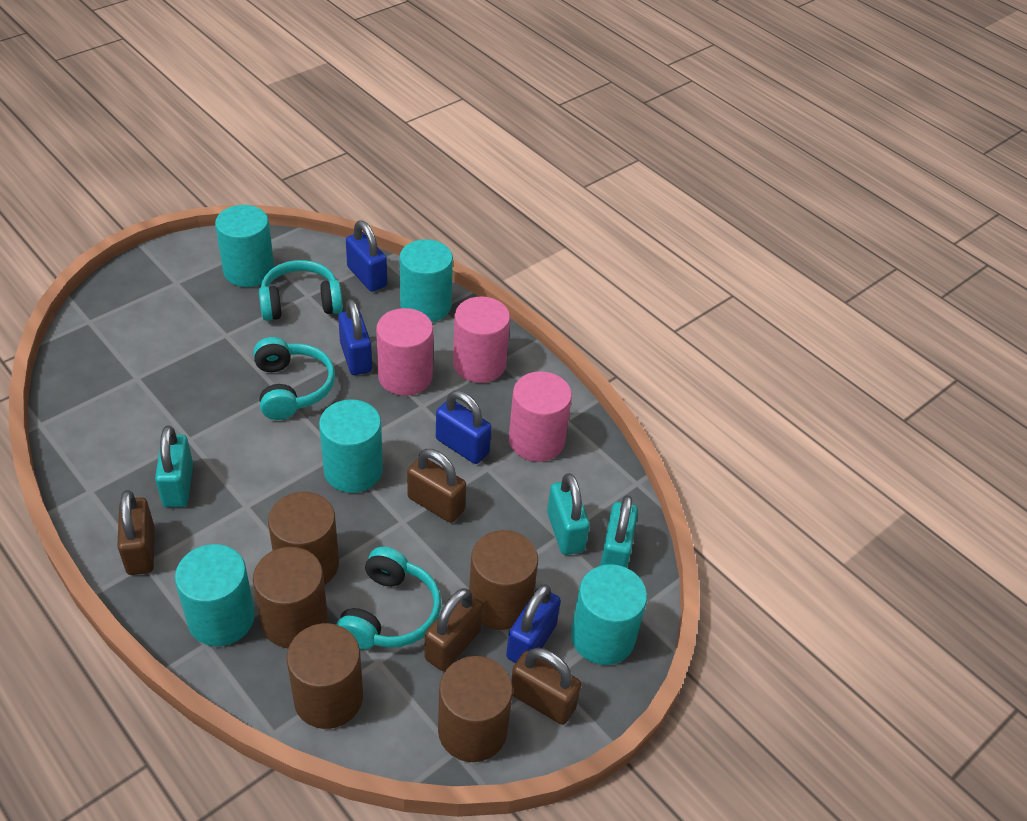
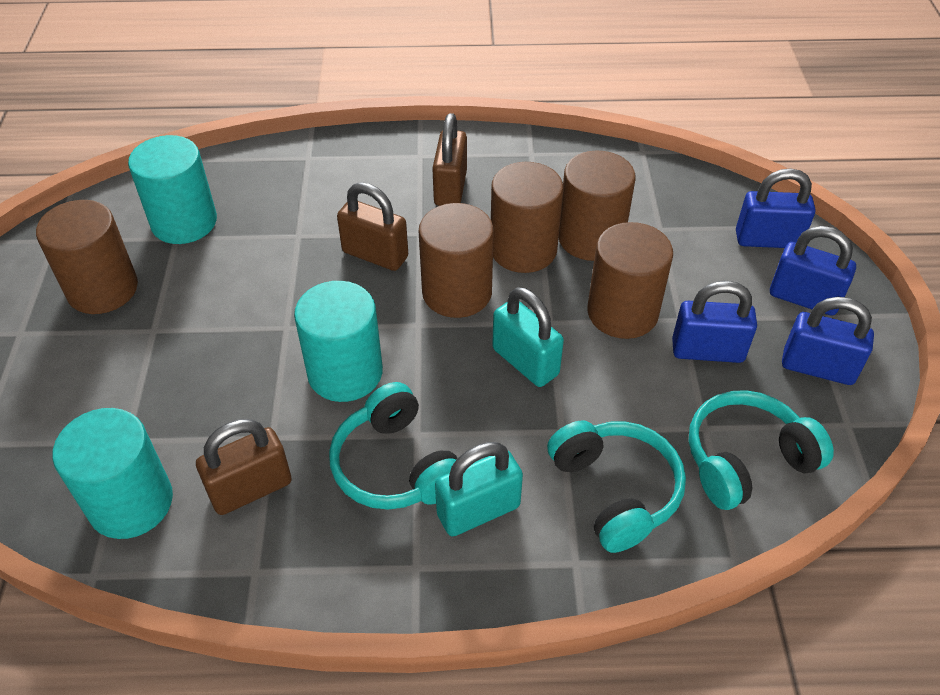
brown padlock: [117,490,154,575] [407,449,466,523] [424,588,483,671] [511,648,581,725] = 4 -> [196,419,292,515] [337,182,408,271] [432,113,467,206] = 3
pink cylinder: [376,308,433,396] [453,297,510,383] [509,371,572,462] = 3 -> none = 0
turquoise cylinder: [175,544,255,646] [215,205,274,287] [319,399,383,493] [399,239,453,322] [571,564,647,665] = 5 -> [52,408,173,539] [128,135,217,244] [294,281,383,402] = 3
turquoise padlock: [155,425,193,507] [547,473,590,555] [600,495,638,568] = 3 -> [435,442,523,537] [492,287,564,387] = 2

